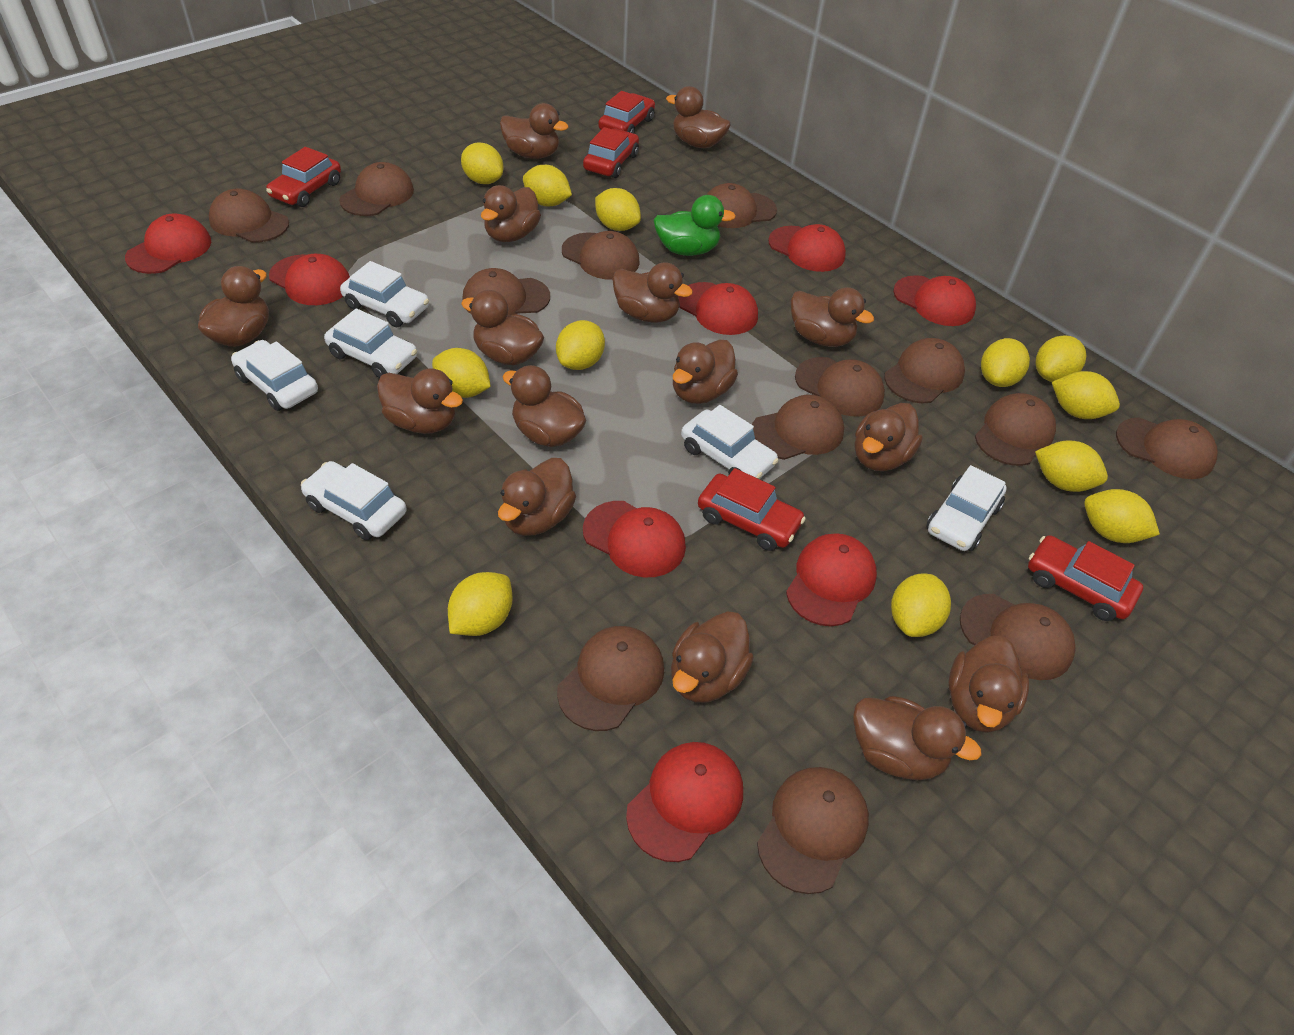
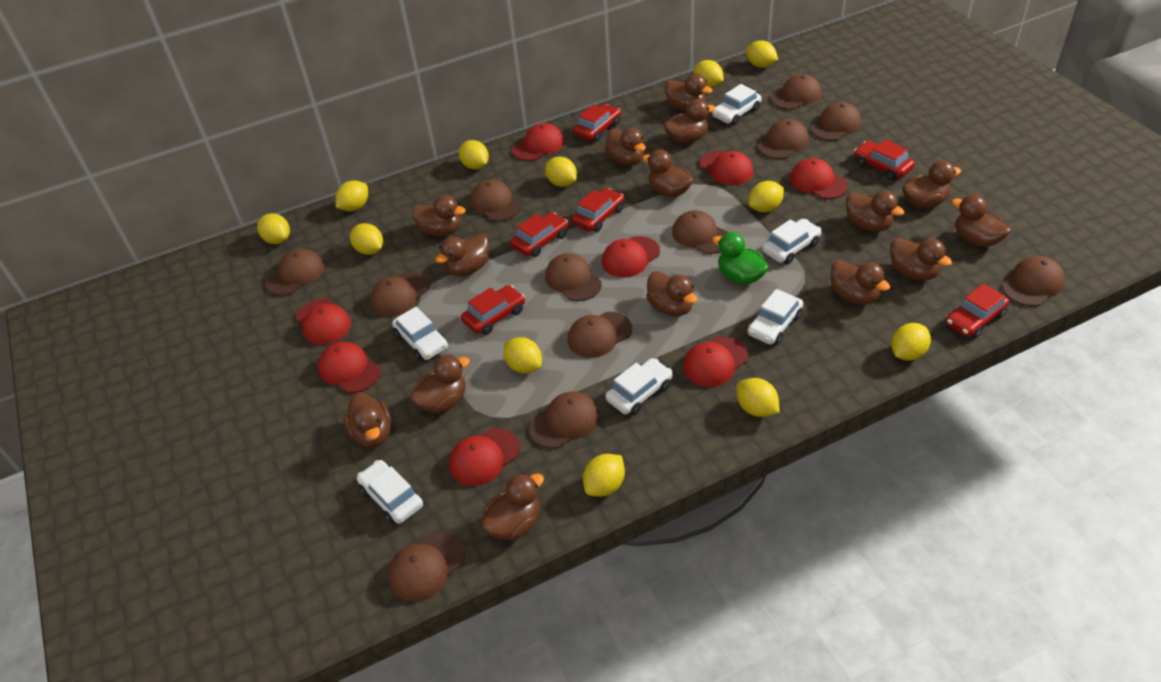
brown cap: [209,189,289,243] [339,162,414,216] [462,268,550,315] [557,626,664,731] [562,231,640,280] [706,183,777,228] [752,395,844,460] [757,767,869,894] [795,357,885,417] [884,338,965,403] [960,594,1076,680] [975,393,1056,466] [1116,418,1218,479] = 13 -> [266,249,324,296] [370,272,430,316] [388,532,465,601] [470,179,521,221] [529,392,599,449] [545,253,602,301] [568,312,632,358] [672,210,729,254] [758,119,809,159] [771,74,821,110] [811,102,861,141] [1002,256,1065,306] = 12
red car: [266,147,341,207] [583,127,639,178] [598,91,655,133] [698,468,806,551] [1028,535,1143,621] = 5 -> [461,285,525,335] [511,212,568,257] [572,188,624,232] [573,104,621,142] [854,140,915,180] [946,283,1009,339] = 6

